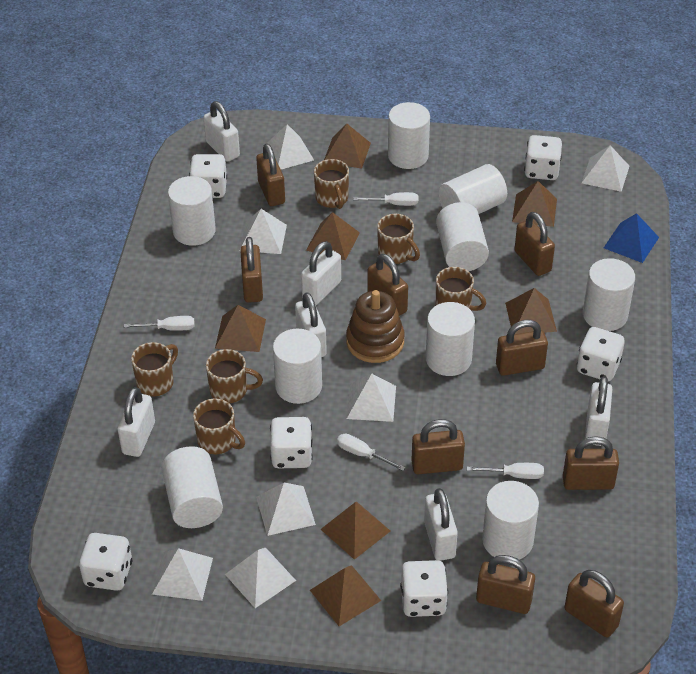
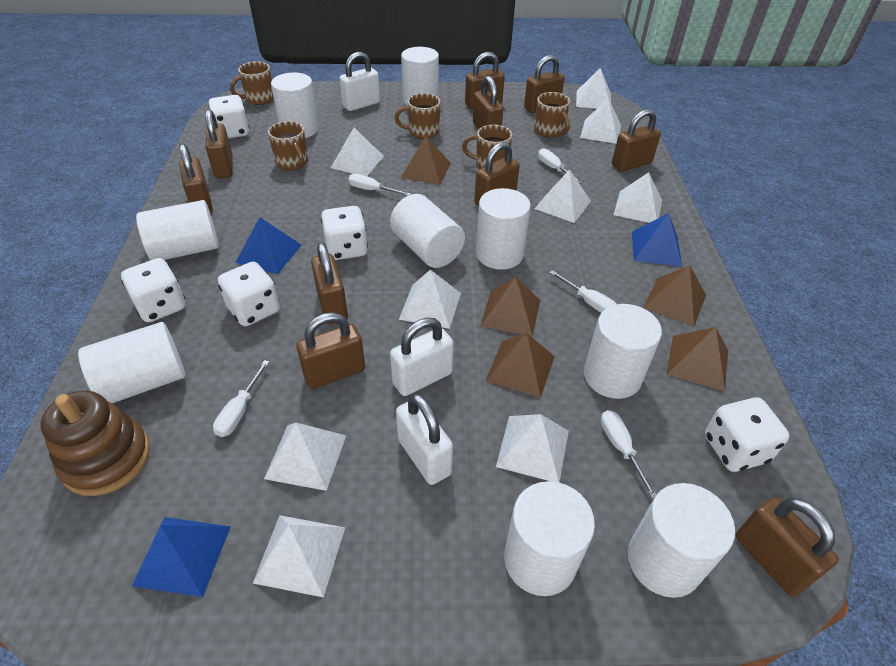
blue pyramid: [604,213,659,263] = 1 -> [132,517,231,597] [235,217,301,274] [632,213,682,267] = 3
brown mug: [131,342,178,396] [193,399,245,454] [206,349,263,404] [314,159,349,209] [377,214,420,264] [436,267,486,311] = 6 -> [230,61,274,105] [268,121,308,170] [394,93,440,139] [462,125,512,169] [534,92,570,138] = 5
brown padlock: [240,237,263,303] [256,144,285,206] [368,254,408,316] [411,419,465,474] [476,555,535,614] [496,320,548,376] [515,212,555,276] [563,436,619,490] [564,570,624,638] = 9 -> [179,144,213,214] [205,109,233,178] [296,312,365,389] [311,242,348,324] [465,52,505,109] [473,76,503,129] [474,142,520,206] [524,55,565,113] [612,109,661,172] [736,497,839,596] = 10
brown pyramid: [215,305,266,352] [306,212,360,260] [310,565,381,626] [321,502,390,560] [324,124,371,169] [505,288,557,334] [512,181,557,227] = 7 -> [401,136,451,185] [480,277,540,337] [486,333,555,398] [643,265,706,326] [667,327,728,391] = 5
white dice: [79,533,132,591] [189,154,227,198] [270,417,313,468] [400,560,448,617] [524,135,562,180] [577,327,625,381] = 6 -> [121,258,186,322] [208,95,249,139] [218,262,280,326] [321,206,368,260] [705,398,790,472] = 5
white padlock: [118,387,155,457] [203,101,240,162] [295,292,327,357] [301,241,341,305] [424,488,458,561] [585,376,612,446] = 6 -> [340,52,380,111] [390,317,454,396] [396,393,453,485] = 3
white pyramid: [152,548,213,601] [225,548,296,608] [239,209,287,254] [256,483,316,536] [266,124,314,169] [346,373,396,422] [582,145,629,192] = 7 -> [253,515,345,597] [264,423,346,491] [331,128,384,176] [399,270,461,329] [496,414,569,482] [535,170,591,223] [576,68,611,109] [580,98,621,144] [614,172,662,223] = 9
white screwdriver: [124,316,195,331] [337,434,405,471] [353,192,418,206] [467,463,544,479] = 4 -> [213,360,269,437] [348,174,411,196] [538,148,583,184] [549,270,617,313] [600,410,657,499] = 5

